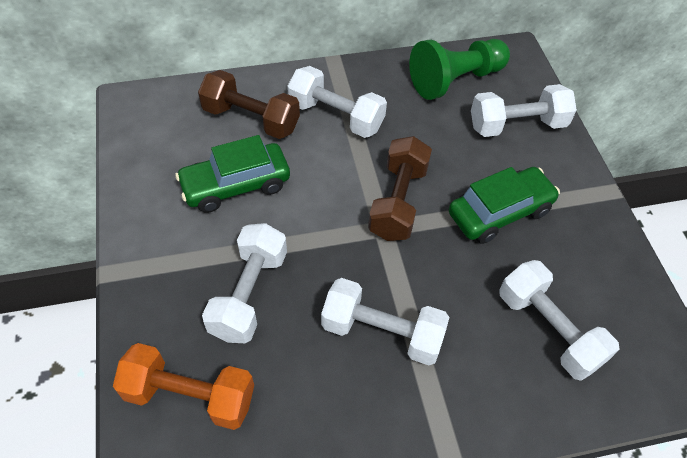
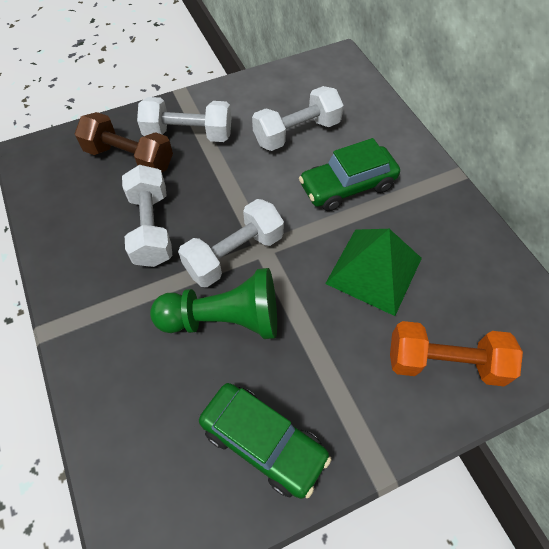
brown dumbbell: [198,70,300,139] [368,136,432,241] = 2 -> [75,112,173,172] = 1
green pyramid: none = 0 -> [325,229,422,316] = 1
white dumbbell: [202,223,287,343] [287,66,387,138] [321,278,449,366] [471,84,577,137] [499,260,619,381] = 5 -> [122,165,173,267] [137,97,231,142] [178,199,284,287] [252,86,344,151] = 4

